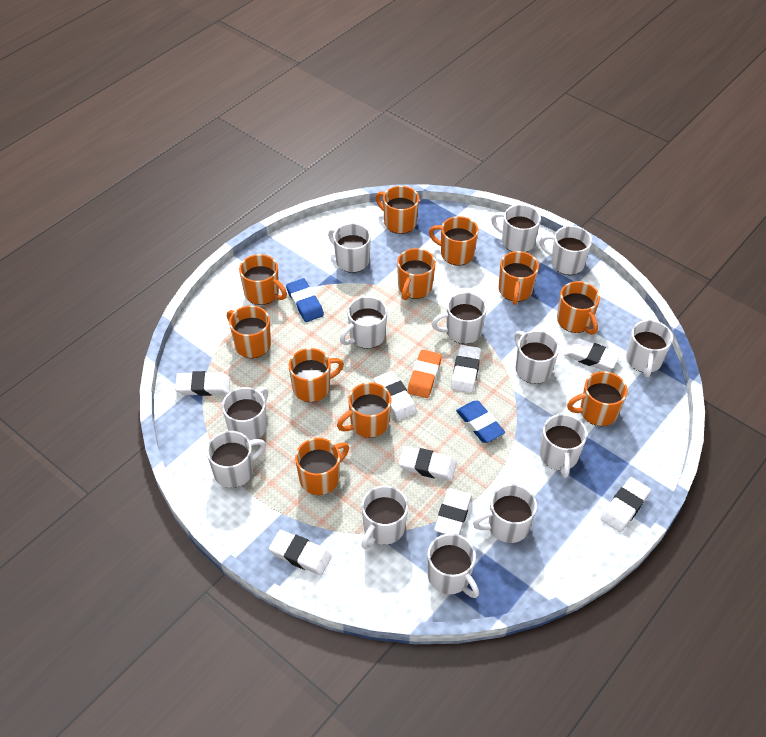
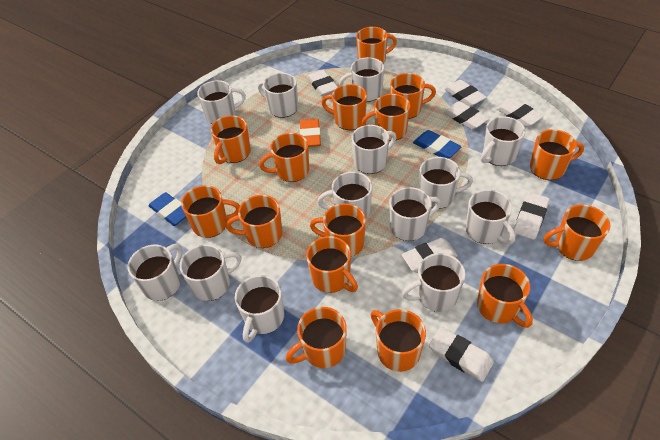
orange mug: [227,306,271,358] [239,254,287,305] [288,348,344,402] [295,438,349,495] [337,382,391,438] [376,186,419,234] [397,248,436,300] [429,216,479,266] [499,251,539,305] [557,281,600,335] [567,371,628,426] = 11 -> [181,185,240,238] [211,115,251,164] [226,195,282,248] [259,133,309,182] [286,307,347,368] [306,236,358,293] [310,203,366,257] [321,84,367,130] [356,27,397,64] [361,94,410,141] [371,309,426,372] [390,73,436,119] [477,264,533,328] [530,129,584,180] [544,204,610,261] = 15
white eraser: [175,371,230,396] [269,530,332,575] [373,371,417,420] [399,446,456,481] [434,488,472,535] [451,345,481,393] [564,338,620,371] [601,477,651,532] = 8 -> [307,70,338,96] [401,238,458,273] [429,327,494,382] [443,101,489,130] [444,80,487,107] [496,98,544,127] [513,192,550,240] = 7

